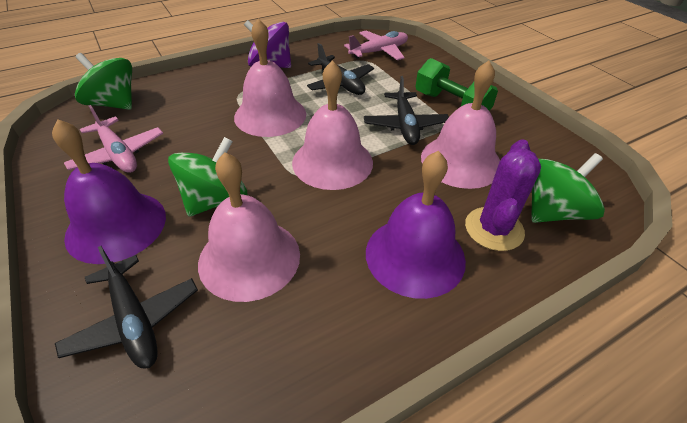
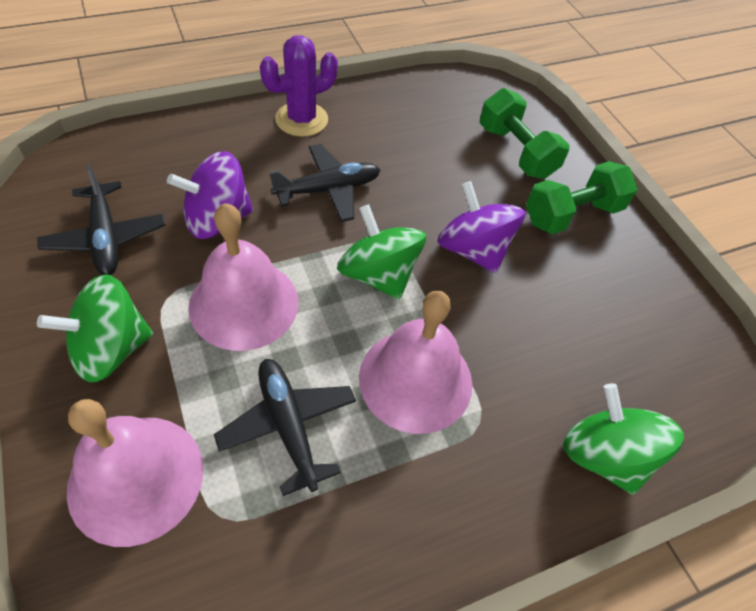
green dumbbell: [415,58,498,111] = 1 -> [480,88,569,179] [526,161,638,234] = 2
pink bell: [198,152,300,302] [234,19,306,137] [292,61,373,190] [421,61,500,189] = 4 -> [67,399,204,547] [188,203,298,351] [359,291,473,434] = 3
pink plane: [64,105,163,173] [344,31,408,60] = 2 -> none = 0
purple bell: [52,119,166,264] [366,151,466,299] = 2 -> none = 0
purple spinning top: [244,20,291,68] = 1 -> [167,151,253,239] [437,181,526,273] = 2

